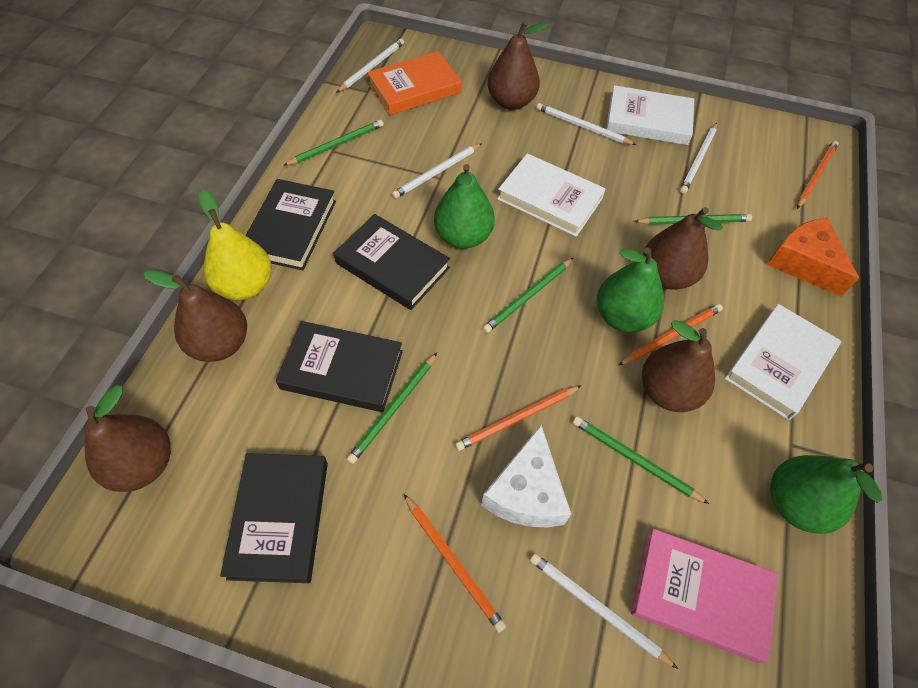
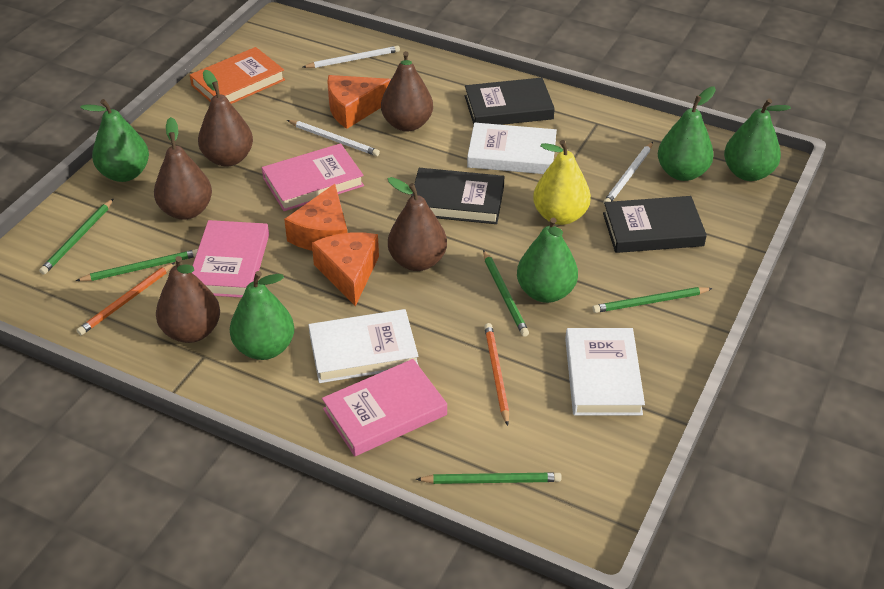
black book: [220,453,328,583] [245,179,336,270] [276,321,403,412] [334,214,450,310] = 4 -> [411,168,504,224] [465,78,555,125] [603,196,707,253] = 3
green pear: [434,164,495,249] [597,247,664,332] [770,455,882,534] = 3 -> [80,99,149,182] [230,271,294,360] [517,218,578,303] [657,87,716,181] [724,99,791,181] = 5
orange cheese: [767,218,859,297] = 1 -> [284,184,347,251] [312,233,379,306] [327,75,391,129] = 3
orange pencil: [404,494,506,632] [455,385,582,451] [619,304,723,365] [797,141,839,209] = 4 -> [77,262,175,335] [484,323,509,426] = 2
pink book: [631,529,778,663] = 1 -> [192,220,269,298] [262,143,364,211] [322,359,447,456] = 3
white cheese: [481,425,571,527] = 1 -> none = 0
white pencil: [336,38,404,93] [392,143,482,199] [530,553,678,669] [536,103,636,145] [680,123,717,194] = 5 -> [287,120,380,156] [303,46,400,68] [603,142,653,205] = 3

